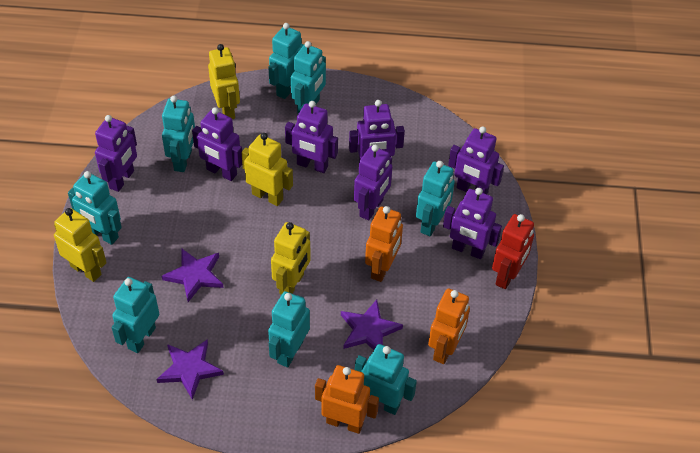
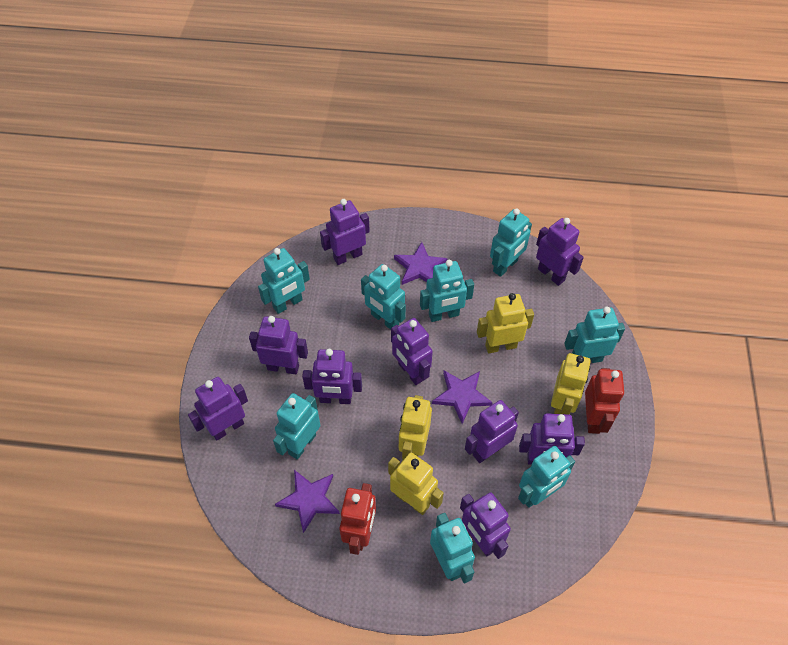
orange robot: [315,365,379,434] [365,206,403,282] [428,288,470,364] = 3 -> none = 0
purple robot: [95,115,137,192] [192,107,242,181] [285,101,338,173] [349,100,405,161] [354,145,392,221] [443,188,502,259] [448,126,504,194] = 7 -> [188,377,248,441] [249,316,308,374] [302,349,362,404] [320,199,370,265] [391,318,433,385] [460,492,511,559] [465,400,519,463] [519,413,585,465] [536,218,584,286] = 9
red robot: [492,214,534,289] = 1 -> [339,483,376,555] [585,368,624,434] = 2

